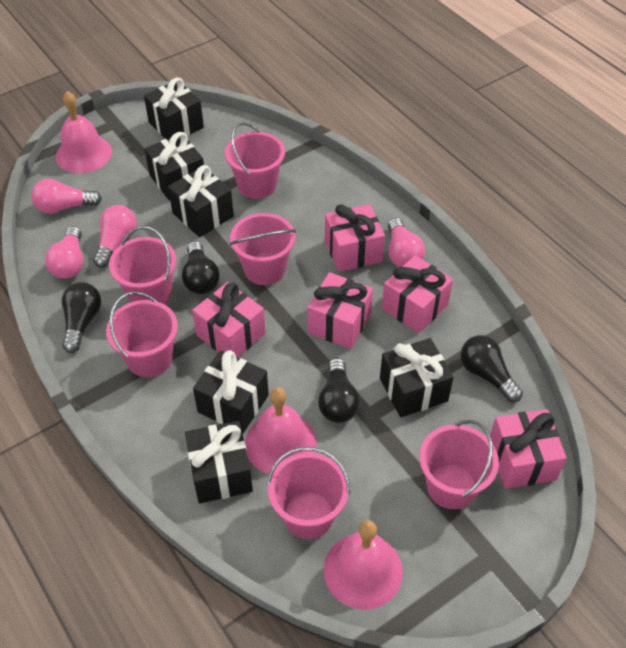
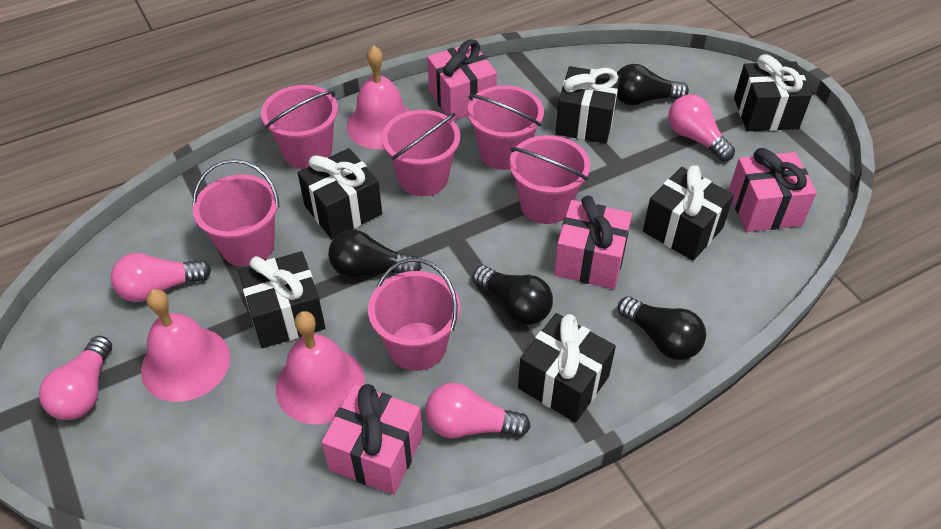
pink gift: [192,282,265,358] [307,272,373,349] [325,204,385,272] [382,255,453,333] [490,409,567,489] = 5 -> [322,384,423,495] [427,39,497,121] [554,196,632,289] [728,148,817,232] = 4

